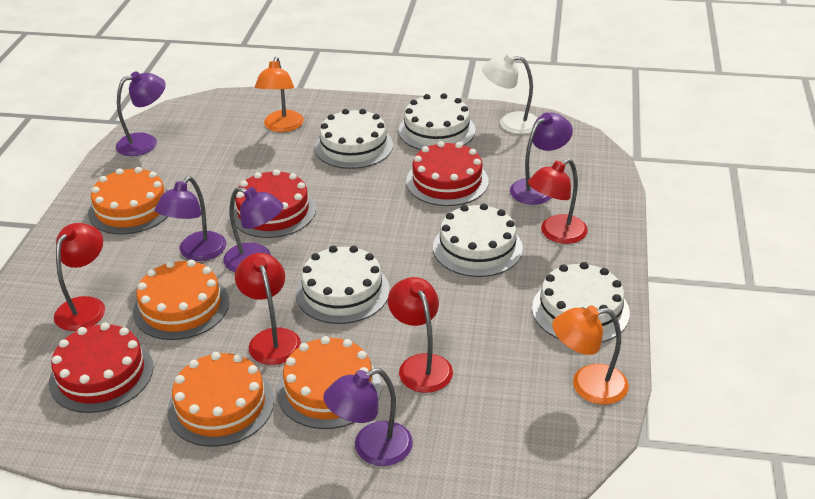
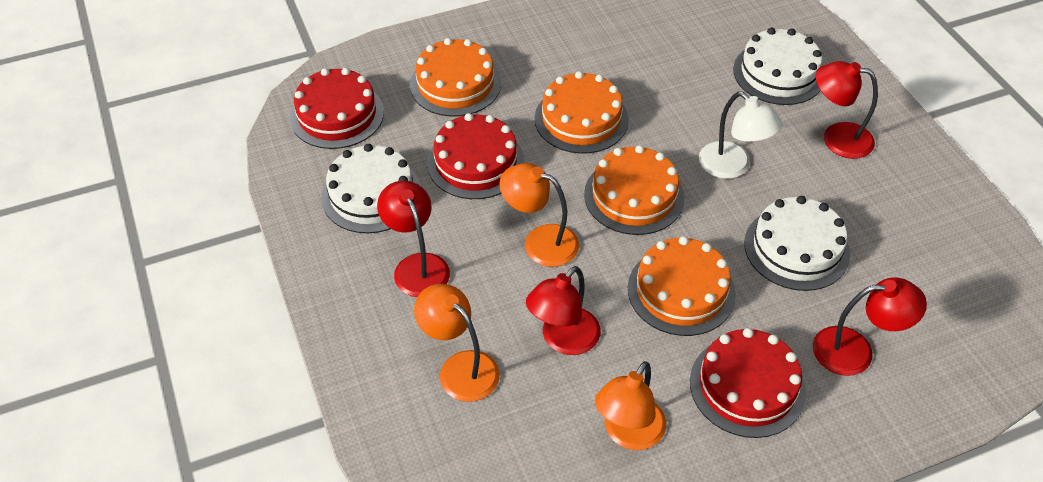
orange lamp: [255,57,304,132] [552,305,629,404] = 2 -> [414,284,500,402] [499,163,579,267] [595,361,666,450] = 3
purple lamp: [116,71,166,156] [155,177,226,261] [223,187,284,272] [323,368,413,466] [510,113,573,205] = 5 -> none = 0
white cake: [296,246,390,324] [315,109,393,169] [399,93,476,150] [433,203,523,277] [532,262,630,342] = 5 -> [321,144,421,233] [733,28,822,105] [744,196,850,291] = 3

